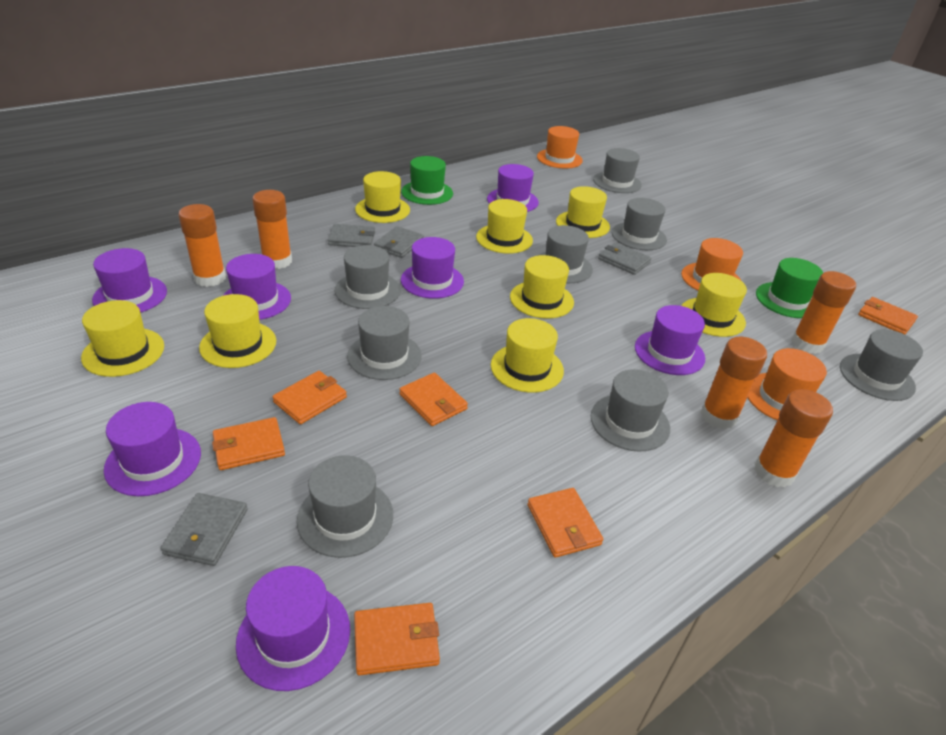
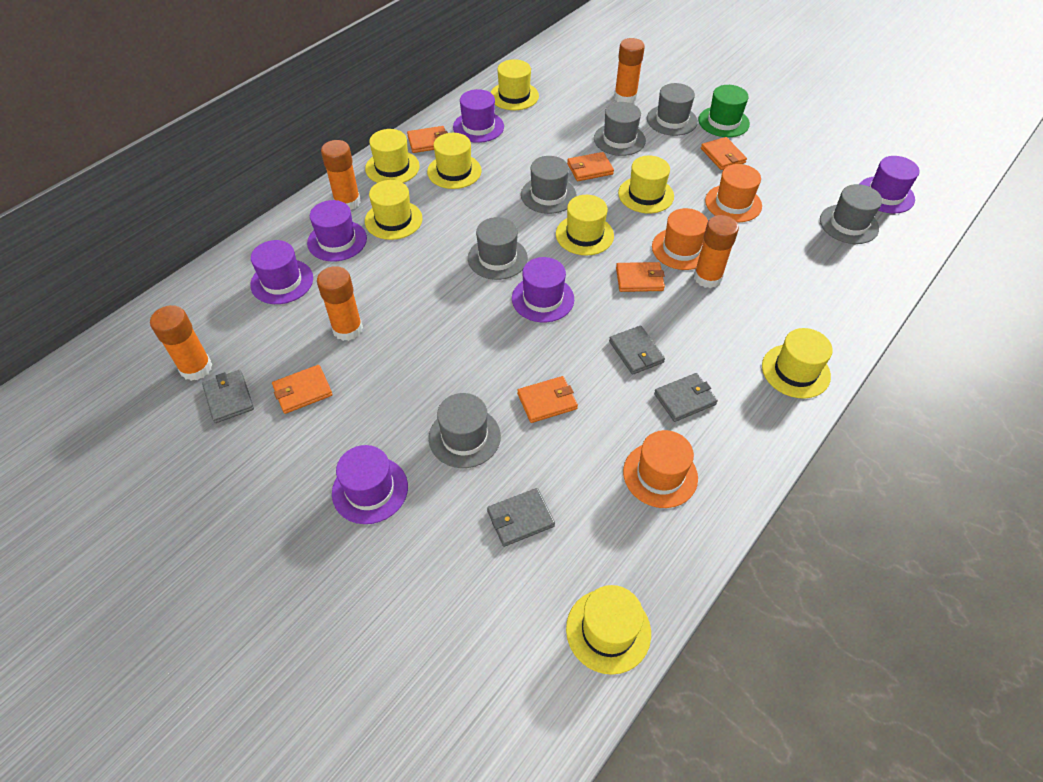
green hat: [401,156,453,205] [756,258,823,318] = 2 -> [699,85,750,137] = 1
grey hat: [297,455,393,558] [335,245,401,309] [347,306,422,380] [538,225,593,283] [591,369,670,452] [593,148,642,193] [612,198,667,250] [840,329,923,401] = 8 -> [429,393,501,468] [468,217,528,280] [521,156,577,214] [594,102,646,156] [647,83,698,136] [820,184,882,244] = 6
purple hat: [92,248,167,313] [104,402,201,496] [223,254,291,320] [236,566,350,691] [401,237,464,299] [487,164,539,212] [635,305,705,375] = 7 -> [250,240,313,304] [307,200,367,262] [332,445,408,524] [453,89,504,143] [512,257,574,322] [860,156,920,213] = 6

